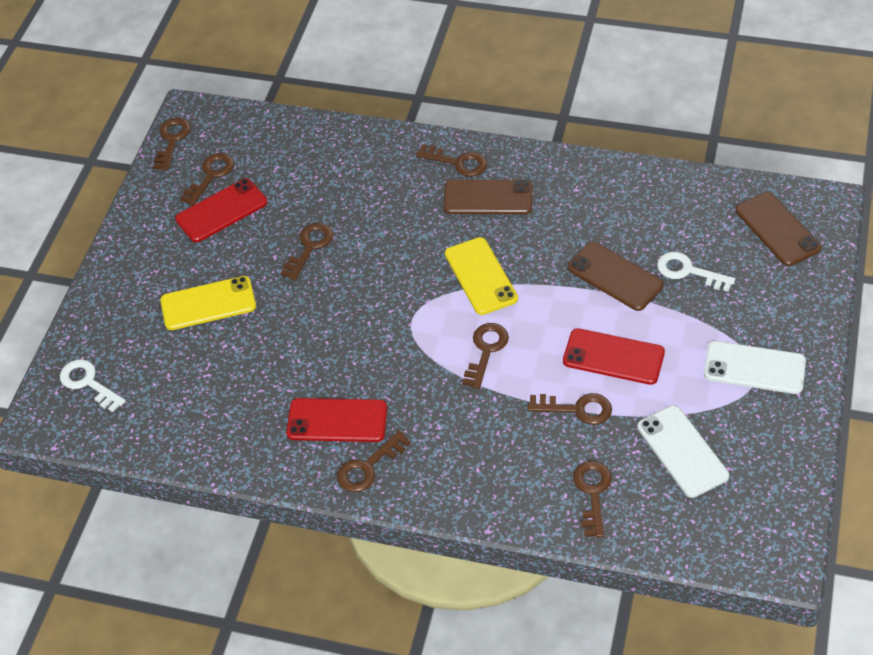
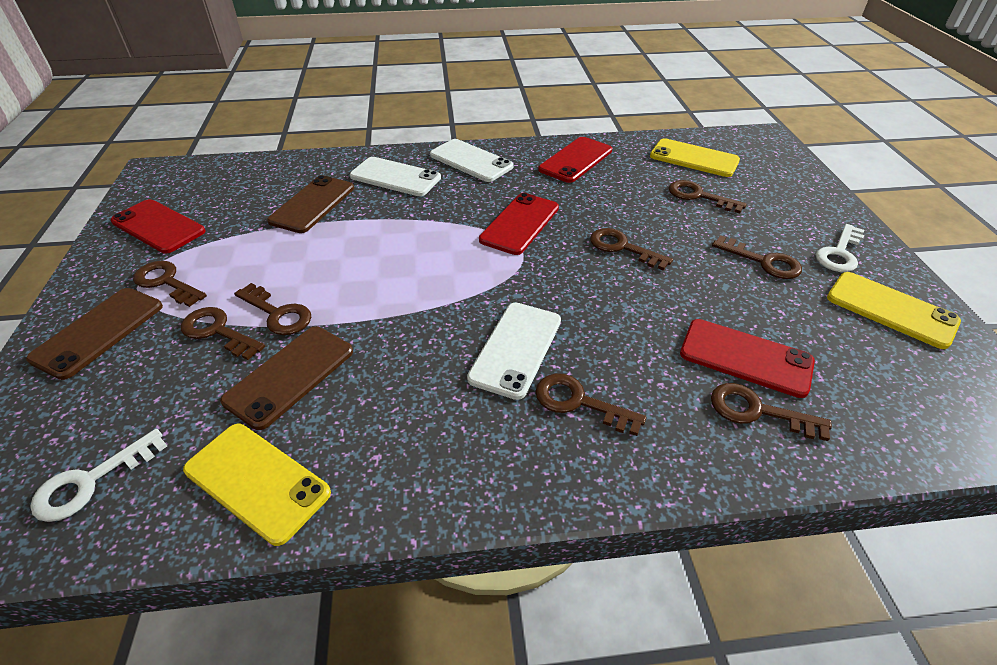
red phone: [175,179,267,242] [286,398,387,442] [563,328,665,385] = 3 -> [111,199,206,253] [479,193,559,255] [538,137,612,183] [680,319,815,398] = 4
white phone: [637,405,729,498] [704,341,806,394] = 2 -> [350,157,441,196] [430,139,513,182] [467,302,561,400] = 3
yellow phone: [160,276,256,330] [445,237,518,315] = 2 -> [183,424,331,546] [650,138,740,177] [827,272,961,349] = 3

